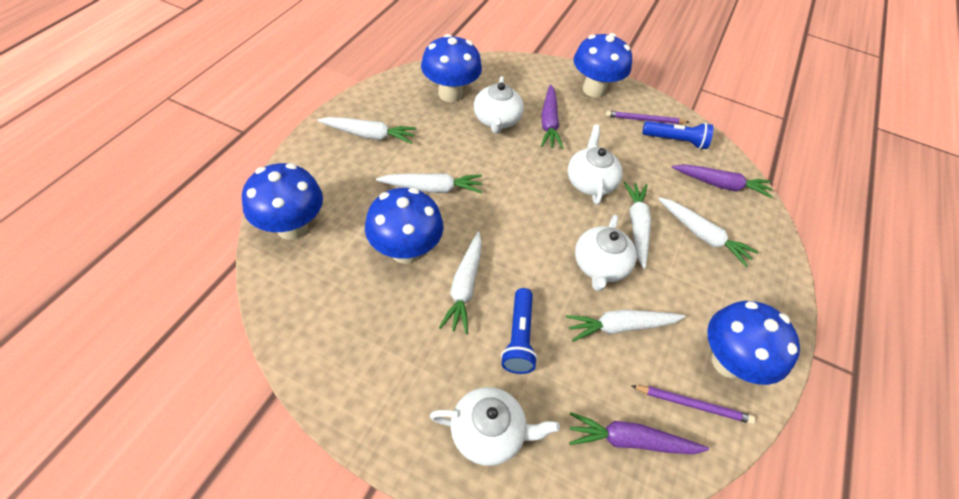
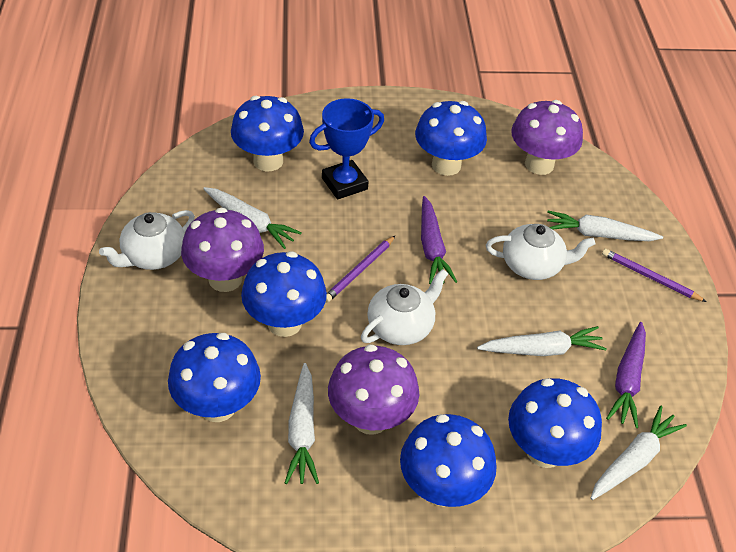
blue flashlight: [501,288,538,374] [642,121,713,149] = 2 -> none = 0
blue mushroom: [242,163,323,240] [365,188,444,264] [421,34,482,102] [573,33,632,97] [707,301,800,385] = 5 -> [168,333,261,422] [231,96,304,171] [241,251,327,337] [400,414,497,507] [415,101,487,176] [508,378,602,468] = 6
blue trophy: none = 0 -> [309,98,384,199] = 1
purple carrot: [541,84,564,149] [569,412,709,454] [672,164,773,198] = 3 -> [421,196,457,284] [606,322,646,428] = 2
purple mushroom: none = 0 -> [181,208,264,292] [328,344,419,435] [511,100,583,175] = 3
white carrot: [317,117,417,144] [376,173,482,194] [439,231,482,334] [566,309,686,342] [624,182,651,269] [658,197,758,267] = 6 -> [203,187,302,249] [285,363,319,484] [477,326,607,356] [547,211,663,241] [591,406,687,500] = 5
white teapot: [430,387,560,466] [474,76,524,134] [568,124,622,205] [575,215,637,291] = 4 -> [99,210,195,270] [361,269,448,345] [486,224,595,280] = 3

